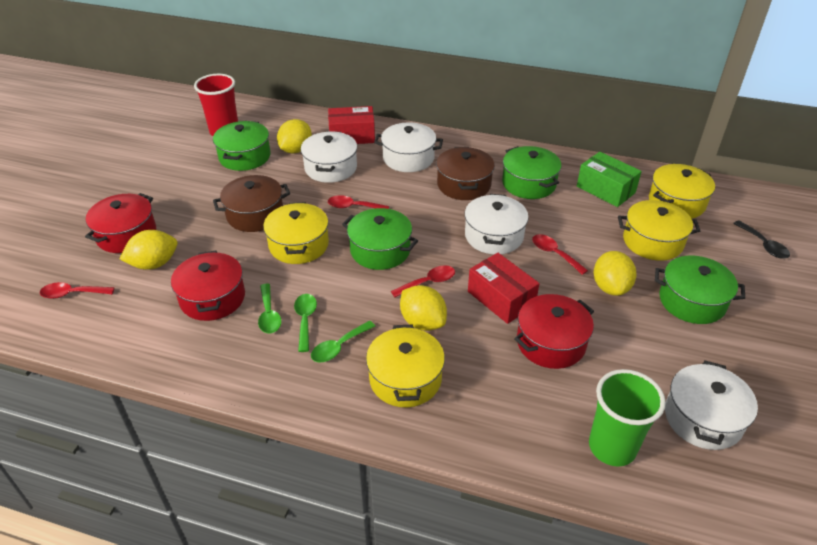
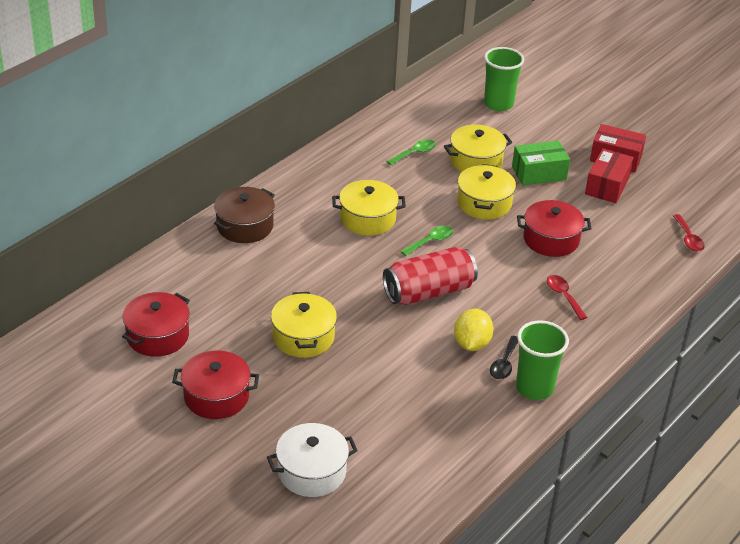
brown pot: [213,175,290,232] [436,147,495,200] = 2 -> [214,187,275,243] = 1
green cup: [589,369,666,467] = 1 -> [484,47,524,111] [516,320,569,400] = 2
green pot: [213,121,270,171] [342,208,418,270] [502,146,562,199] [655,256,745,324] = 4 -> none = 0
green spoon: [258,283,281,333] [294,294,317,352] [311,321,375,363] = 3 -> [386,139,436,165] [401,226,453,256] = 2
red can: none = 0 -> [383,246,478,305] = 1
red cup: [194,74,238,136] = 1 -> none = 0
red spoon: [40,282,115,299] [328,195,389,209] [391,265,455,297] [532,234,588,275] = 4 -> [547,275,588,320] [673,214,705,252] = 2
white pot: [301,131,357,183] [374,122,443,172] [465,194,529,254] [665,361,758,450] = 4 -> [267,423,358,497] = 1
yellow lemon: [119,230,177,270] [277,119,312,154] [400,285,447,331] [594,251,636,296] = 4 -> [454,309,494,351] = 1

